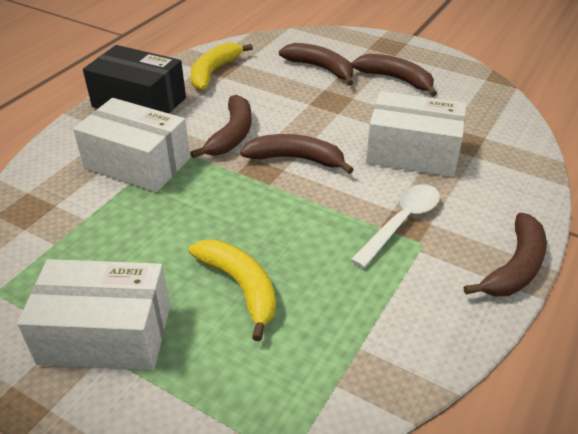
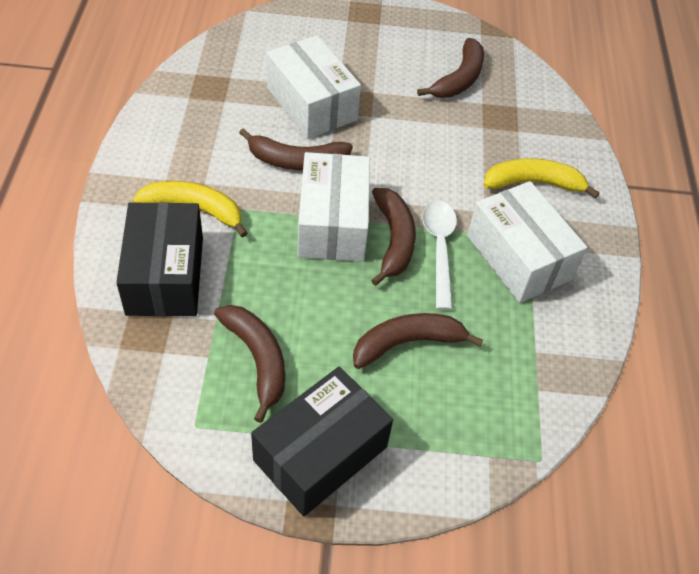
black box: [83,45,186,113] = 1 -> [116,202,203,316] [251,366,393,516] = 2

